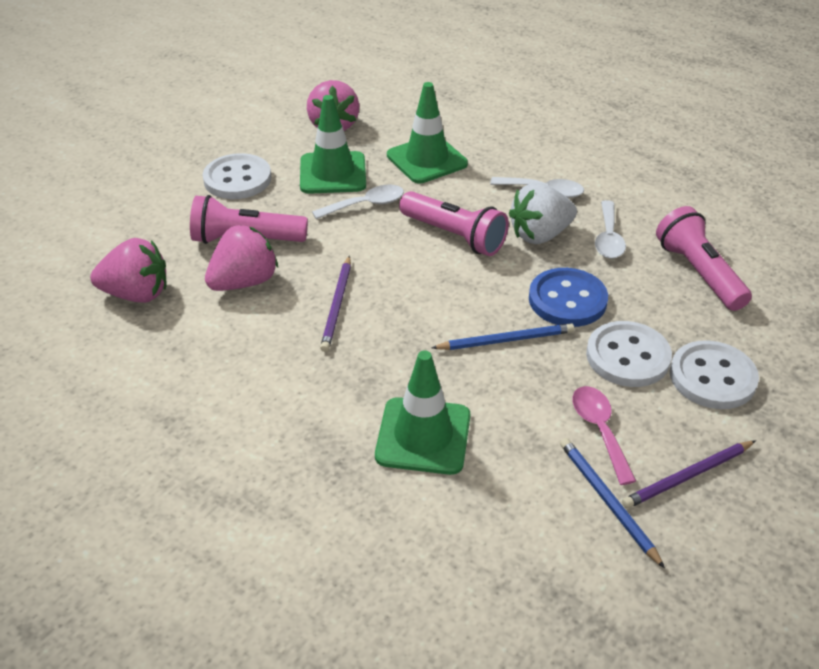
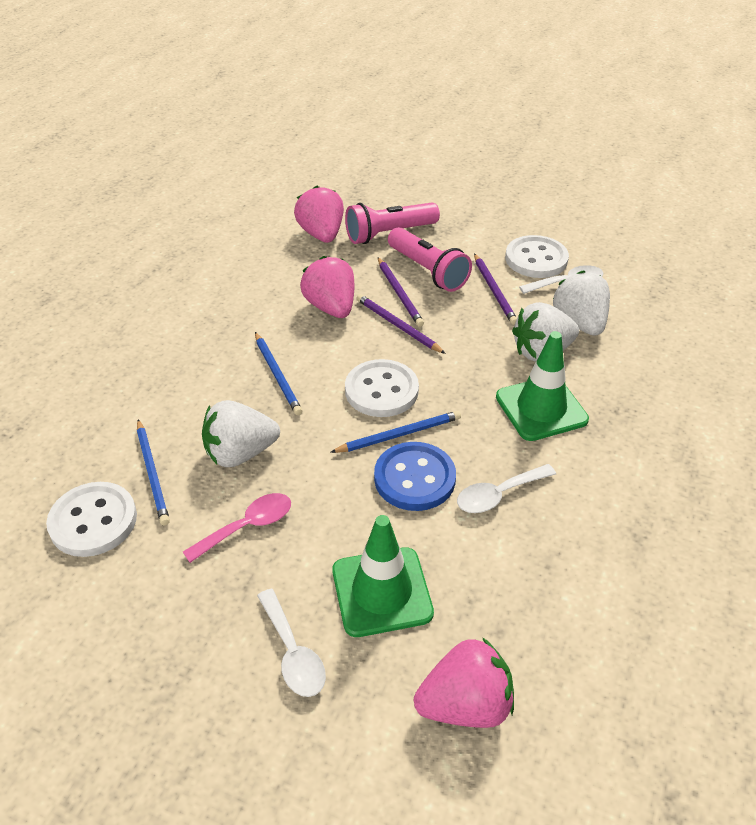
blue pencil: [432,323,574,350] [560,438,665,568] = 2 -> [137,419,170,525] [255,332,303,415] [330,411,461,453] = 3
green traffic cone: [300,95,366,194] [375,350,471,475] [387,82,468,183] = 3 -> [332,515,434,637] [496,331,589,441] = 2
pink flashlight: [190,195,308,244] [399,191,509,256] [656,206,752,311] = 3 -> [345,202,440,244] [388,227,472,292] = 2
purple pencil: [320,255,351,352] [622,440,756,509] = 2 -> [356,294,446,354] [378,257,424,327] [474,253,517,325] = 3
white strawberry: [509,183,577,244] = 1 -> [202,400,280,467] [512,302,579,362] [553,271,610,336] = 3

